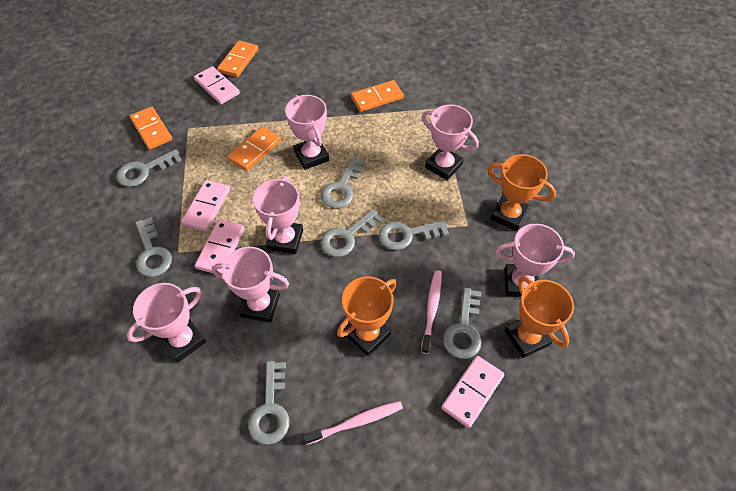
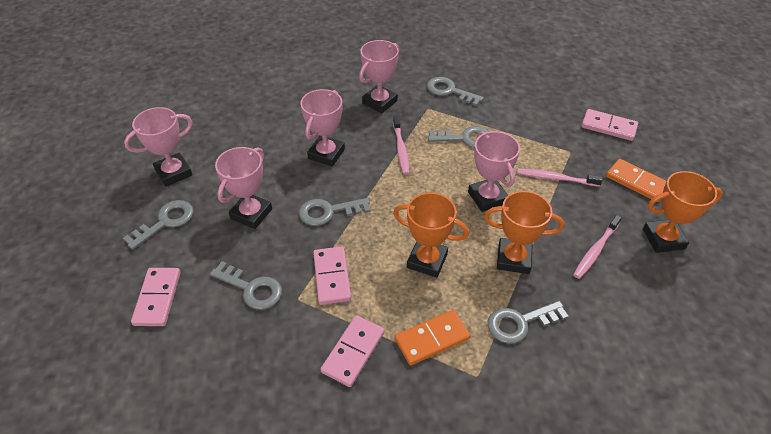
grey key: [116,149,182,187] [135,217,172,277] [248,361,290,445] [321,157,366,209] [321,209,384,257] [379,220,449,250] [443,288,482,359] = 7 -> [123,200,194,250] [210,261,282,310] [299,198,371,226] [427,77,484,106] [428,126,489,148] [488,301,568,344] = 6
orange domino: [130,106,172,150] [217,40,259,77] [227,126,281,171] [351,80,404,112] = 4 -> [395,310,470,365] [606,159,667,202] = 2
pink toothbrush: [303,401,403,445] [421,270,442,354] = 2 -> [393,116,410,175] [517,168,602,187] [573,215,622,279] = 3
pink trophy: [126,283,206,362] [212,247,289,323] [253,176,303,254] [285,95,329,170] [422,105,479,181] [495,224,575,297] = 6 -> [124,107,193,187] [215,147,272,229] [300,89,345,167] [359,40,399,113] [468,131,520,212] = 5

